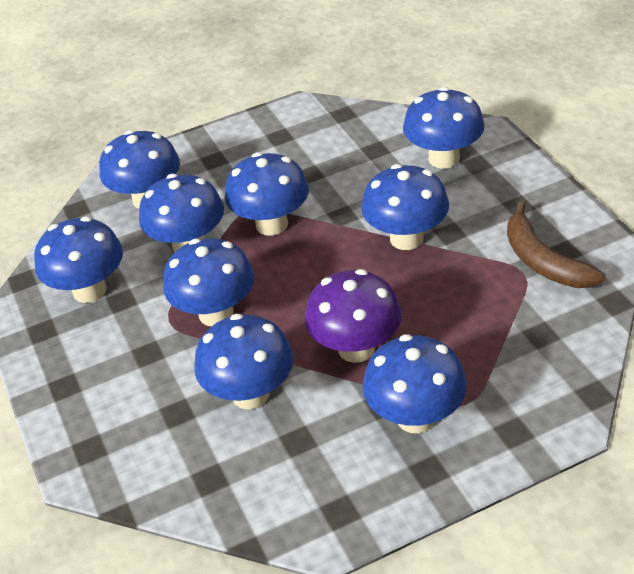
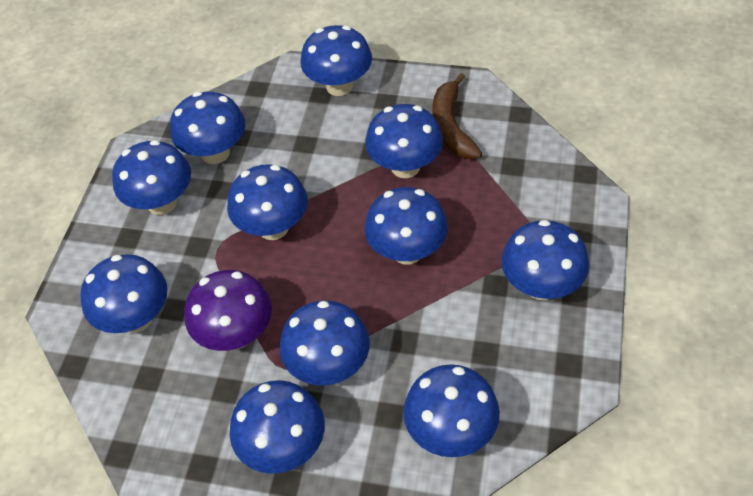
blue mushroom: [34,217,123,303] [99,130,180,209] [139,174,224,252] [163,238,255,326] [194,314,293,409] [225,152,309,236] [361,164,449,250] [362,334,467,433] [403,87,485,169] = 9 -> [80,254,168,333] [112,140,191,215] [170,92,245,164] [227,164,308,240] [230,380,325,474] [280,300,370,385] [300,25,372,96] [364,187,448,265] [365,104,443,178] [403,364,500,457] [501,220,589,300] = 11

